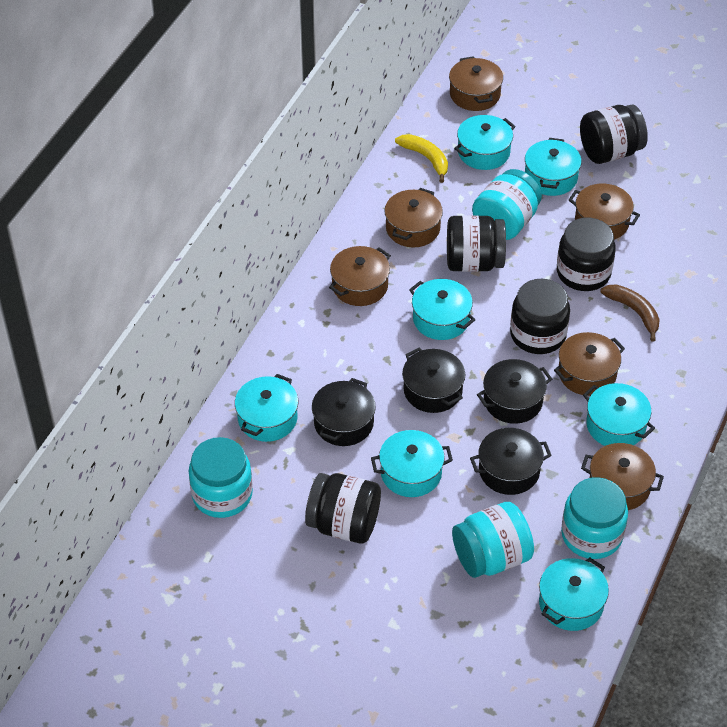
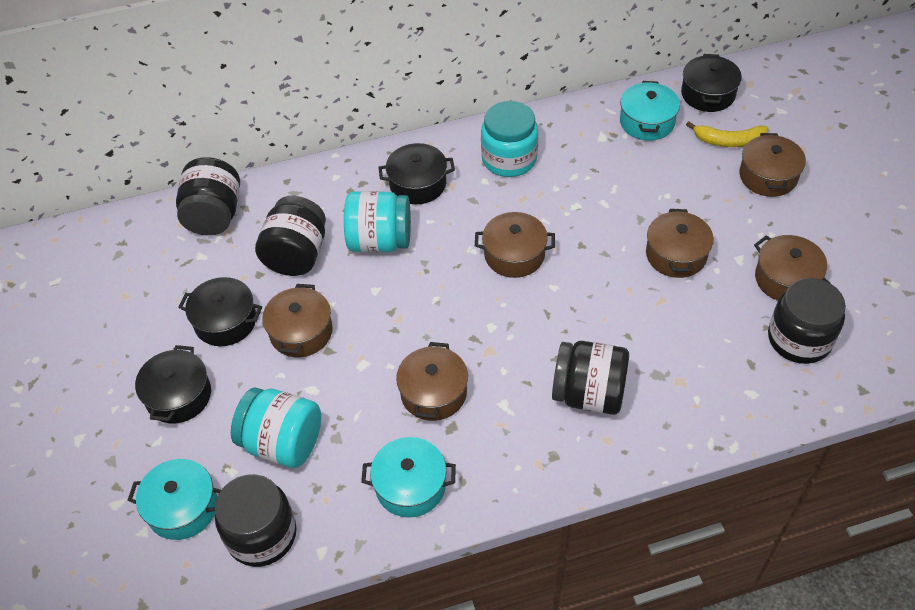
brown banana: [600,285,660,342] = 1 -> none = 0
turquoise jar: [189,437,253,518] [452,502,534,578] [472,169,542,240] [561,477,628,559] = 4 -> [231,388,321,468] [344,191,411,252] [481,101,538,177] = 3
turquoise pot: [235,374,299,442] [371,430,453,497] [409,279,475,340] [454,115,516,170] [525,138,581,196] [539,558,609,631] [583,383,655,446] = 7 -> [128,459,221,540] [361,437,456,518] [620,81,680,141] = 3

